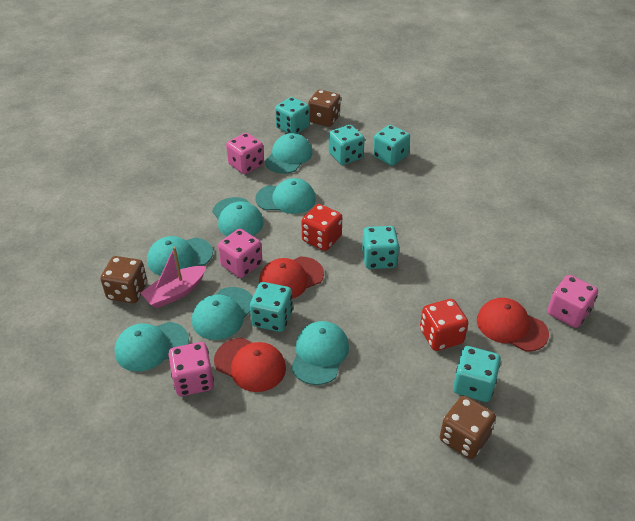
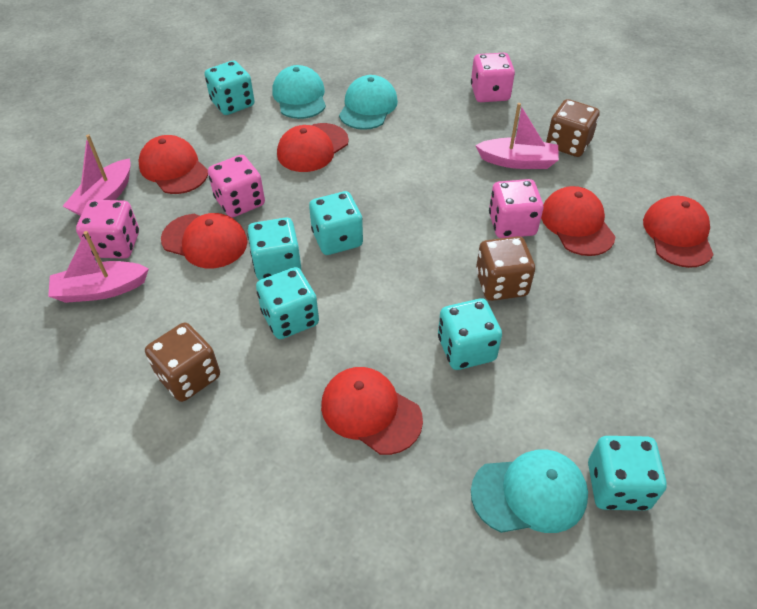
pink boat: [141,247,206,308] = 1 -> [48,231,149,303] [63,134,131,216] [475,103,559,169] = 3
red cap: [214,338,286,392] [259,257,324,299] [477,298,549,351] = 3 -> [138,135,208,194] [161,213,247,268] [277,123,349,172] [321,367,423,455] [541,186,616,256] [643,196,714,268] = 6
red dice: [301,204,342,251] [420,299,468,351] = 2 -> none = 0
turquoise cap: [114,322,189,372] [147,236,213,276] [192,287,253,340] [212,197,263,236] [255,178,316,214] [265,133,312,174] [291,321,349,385] = 7 -> [272,65,326,119] [339,75,398,130] [471,449,588,533] = 3

